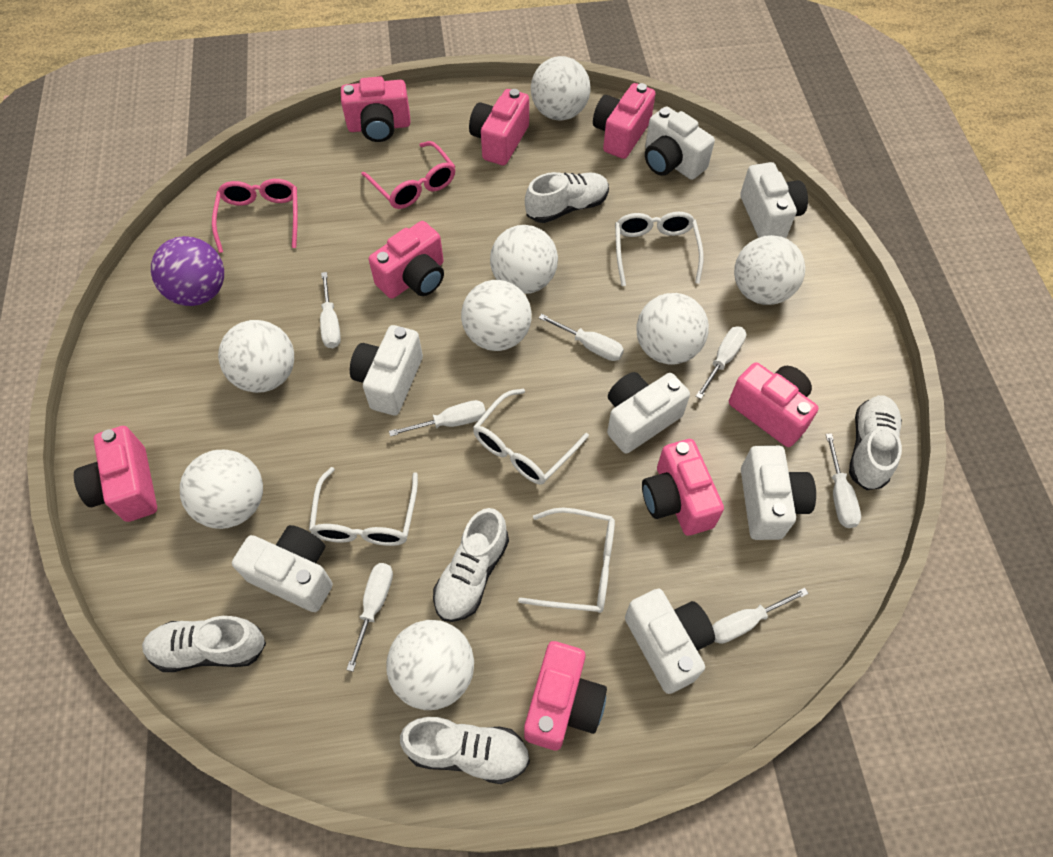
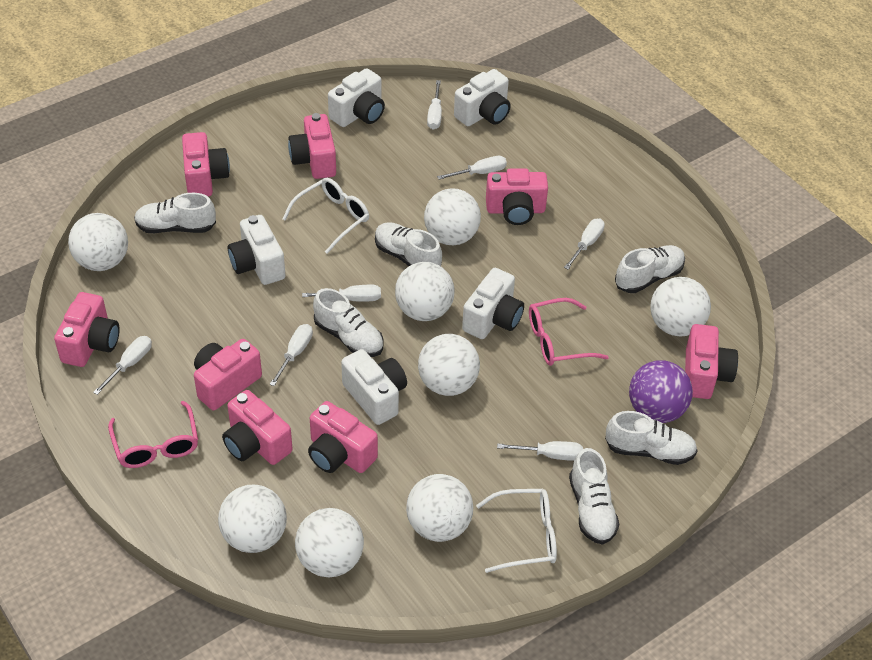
white camera: [232,525,333,612] [350,325,423,415] [607,372,690,454] [625,589,715,694] [645,106,715,180] [740,162,808,238] [741,446,816,540] = 7 -> [228,215,286,285] [328,68,385,127] [341,349,407,425] [454,69,511,126] [462,268,524,339] = 5
white glasses: [309,467,418,546] [473,389,589,485] [518,507,615,613] [615,212,704,286] = 4 -> [282,178,369,254] [476,489,557,573] = 2
white shoe: [142,616,266,672] [400,717,530,784] [433,508,509,622] [525,172,609,223] [849,395,902,490] = 5 -> [134,193,216,233] [313,288,384,357] [375,222,442,266] [569,448,620,545] [605,411,698,465] [615,245,685,293] = 6

